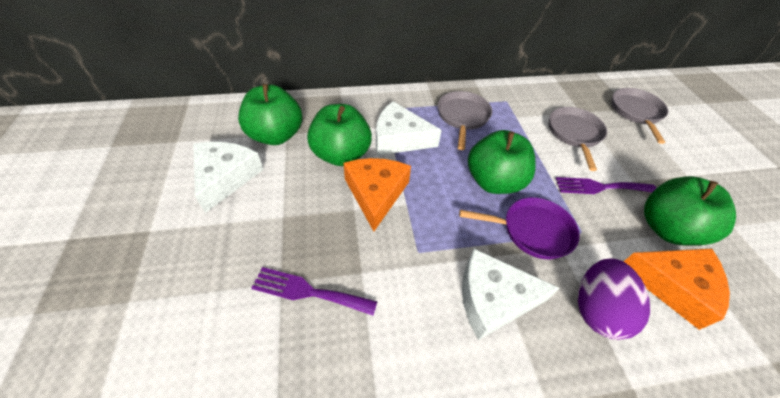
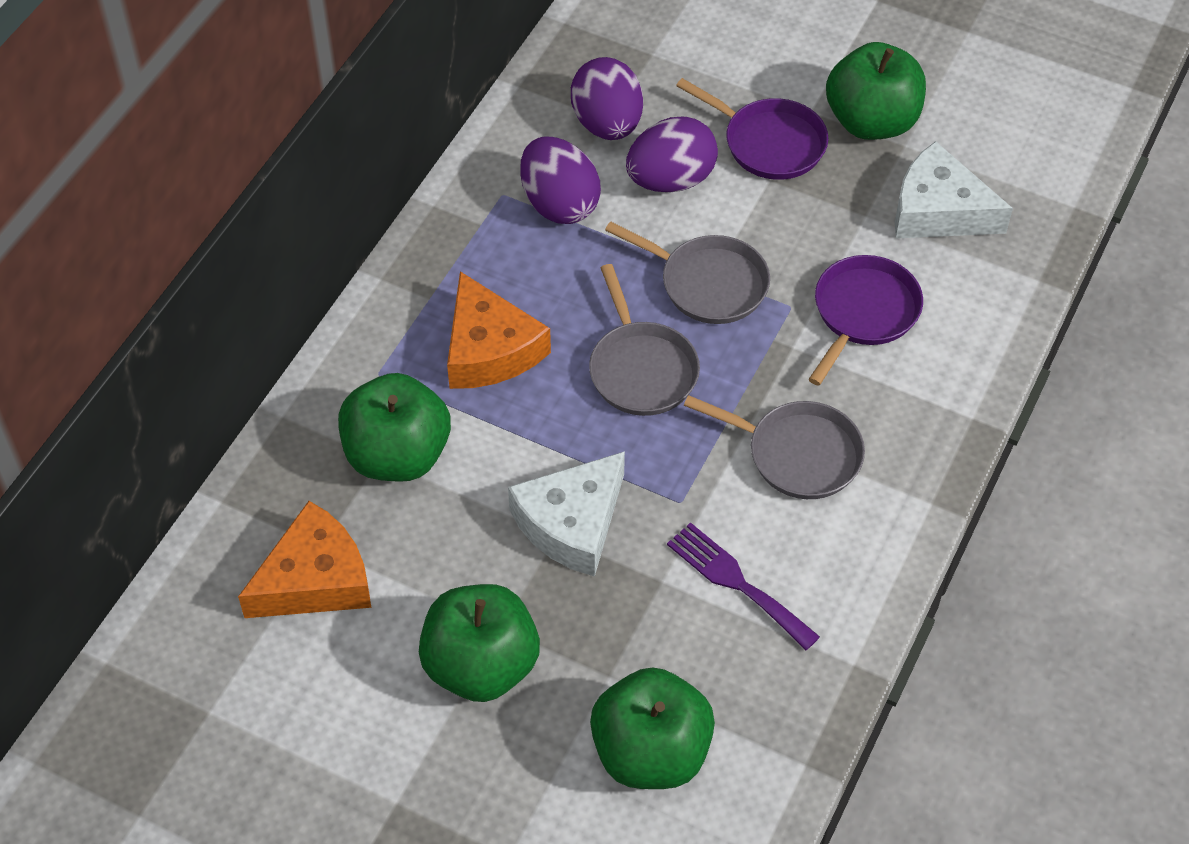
purple egg: [578,258,650,340] = 1 -> [520,137,601,224] [571,57,643,140] [626,117,718,192] = 3
purple fork: [251,267,378,316] [556,177,656,194] = 2 -> [667,522,820,650] = 1
purple pan: [459,197,580,259] = 1 -> [676,78,829,180] [808,255,923,385] = 2
white cheese: [194,142,264,213] [376,101,442,155] [462,249,559,340] = 3 -> [508,451,625,577] [895,141,1013,238] = 2

